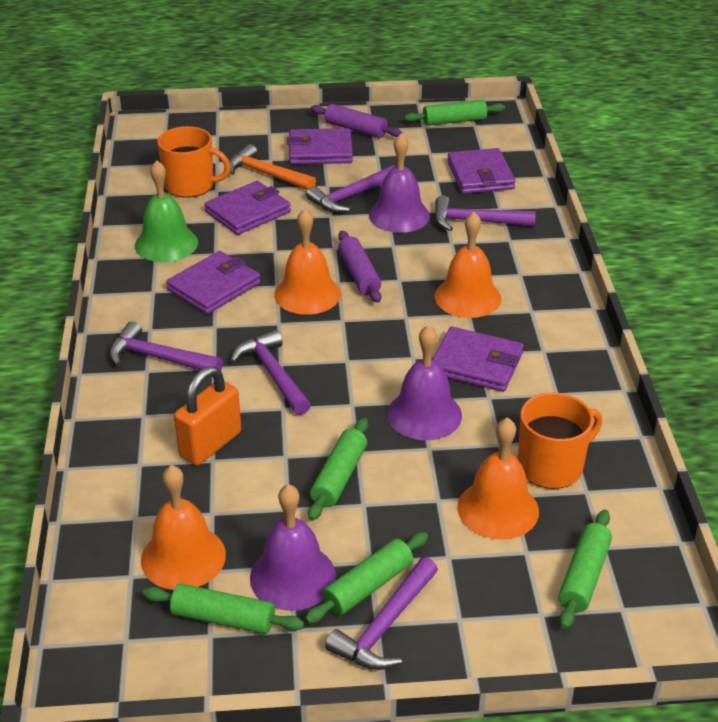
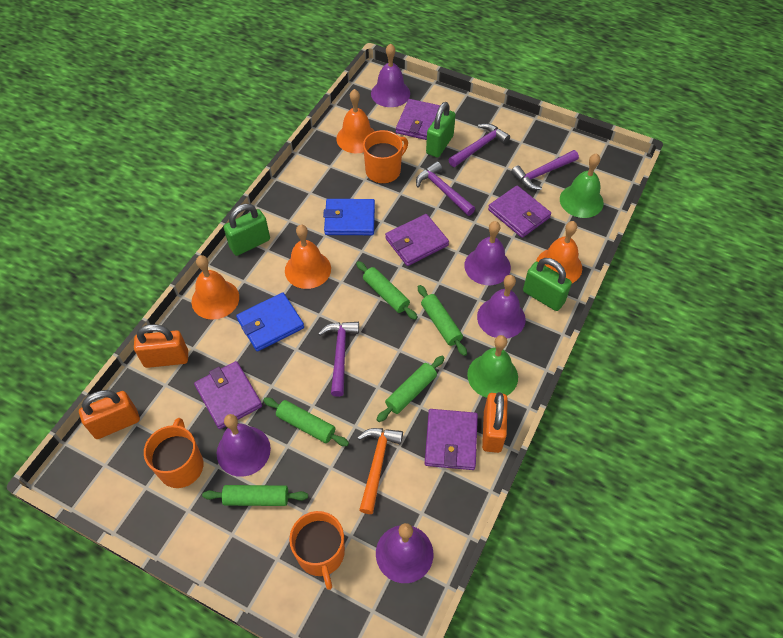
blue wallet: none = 0 -> [236,292,304,352] [323,199,375,235] = 2
green bell: [135,160,198,262] = 1 -> [467,335,518,398] [560,153,604,218] = 2
green padlock: none = 0 -> [223,204,270,256] [426,102,455,158] [523,258,572,311] = 3
orange mug: [157,126,231,198] [518,393,602,489] = 2 -> [144,418,203,488] [289,511,345,590] [363,130,408,184] = 3
orange padlock: [174,366,241,466] = 1 -> [79,390,140,439] [134,324,188,368] [482,392,508,453] = 3
purple bell: [250,484,336,611] [369,133,430,233] [387,325,462,440] = 3 -> [217,414,271,477] [371,43,410,107] [376,523,433,583] [464,221,511,285] [477,275,526,338] = 5
purple hammer: [109,321,223,370] [230,330,311,415] [306,165,396,213] [325,557,438,670] [434,196,536,231] = 5 -> [318,322,359,397] [416,161,475,216] [448,123,510,167] [511,150,579,190] = 4
purple rolling pin: [311,104,403,138] [338,231,381,303] = 2 -> none = 0

